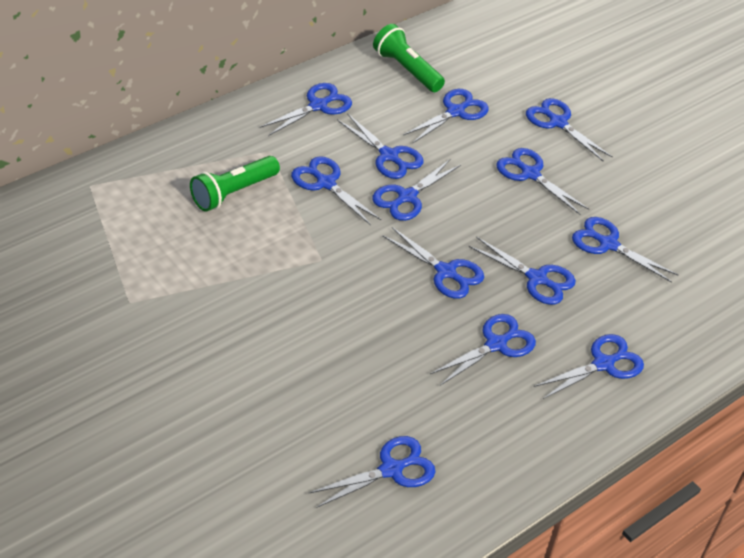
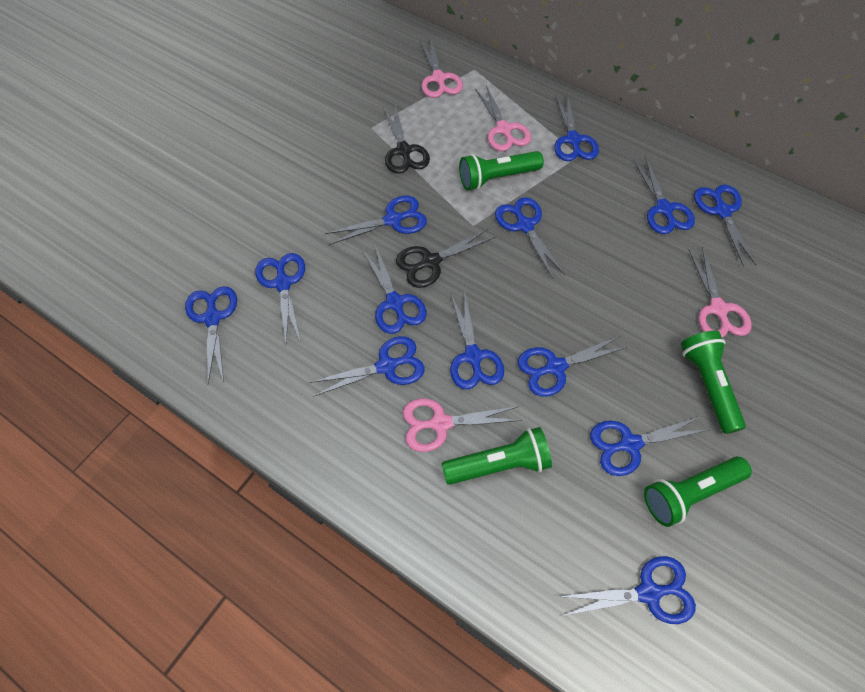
black scissors: none = 0 -> [383,106,430,174] [396,229,495,288] = 2
green flashlight: [190,156,280,212] [373,24,445,92] = 2 -> [441,427,552,485] [459,151,544,190] [644,457,752,527] [681,330,746,434] = 4
pink scissors: none = 0 -> [403,398,522,452] [420,37,463,98] [475,85,531,151] [688,247,752,338] = 4

